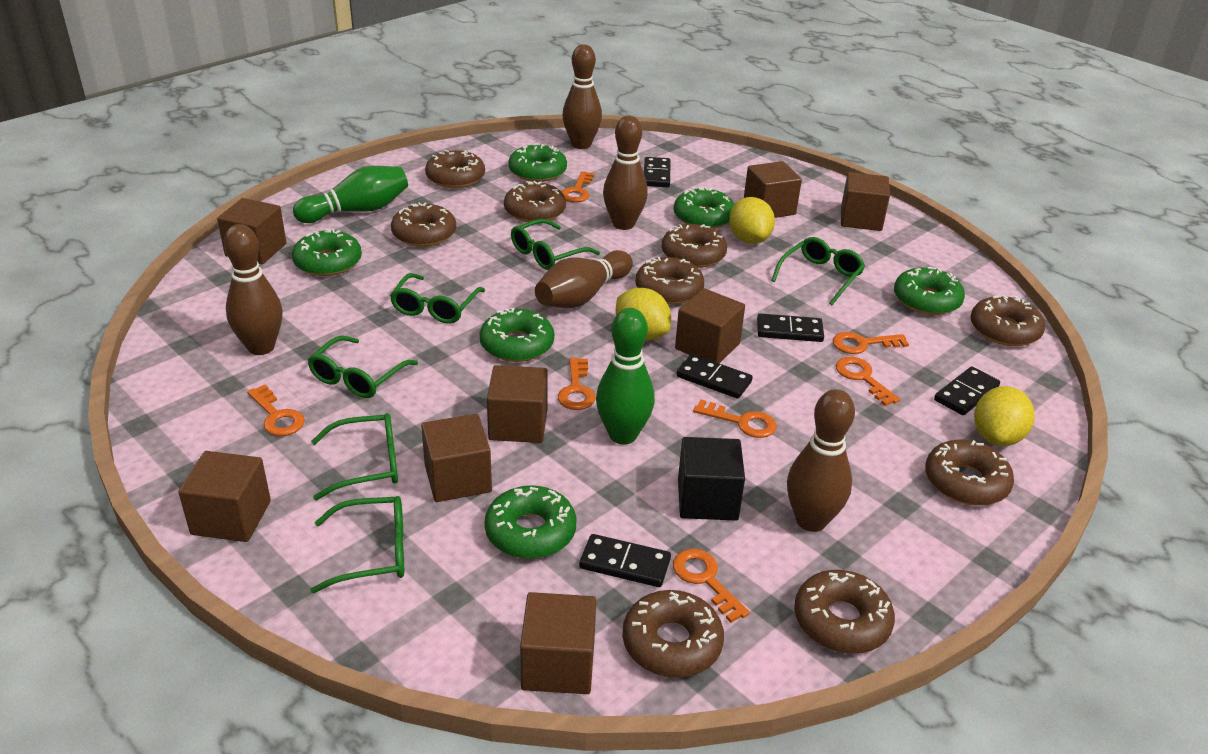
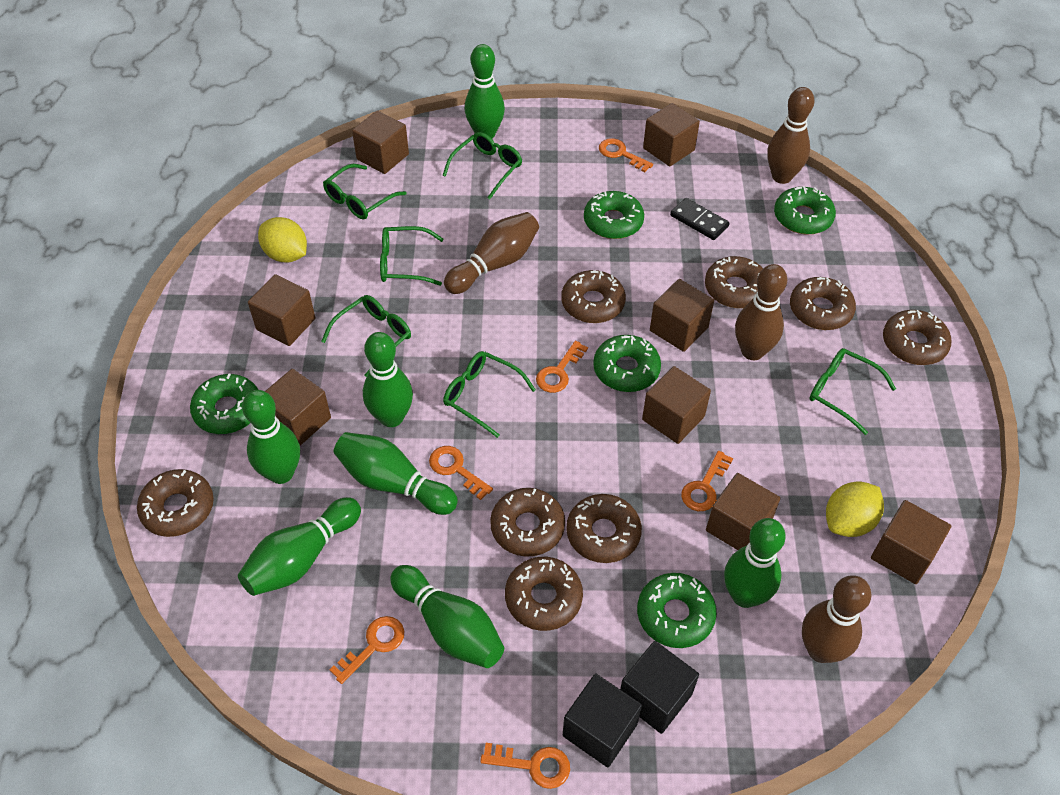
black cube: [678,437,745,520] = 1 -> [563,674,642,767] [620,641,699,734] = 2
black domino: [579,534,671,587] [644,157,671,187] [676,354,753,399] [757,313,824,342] [934,367,1000,415] = 5 -> [670,198,730,240] = 1
brown bowling pin: [224,224,283,355] [535,250,633,308] [562,44,602,149] [603,115,648,230] [787,389,855,532] = 5 -> [444,212,539,294] [735,264,787,360] [767,87,814,184] [802,575,872,663] = 4
brown donut: [391,203,456,247] [425,150,485,188] [504,181,566,222] [623,590,724,678] [635,257,704,304] [662,224,727,268] [794,570,895,654] [925,439,1014,506] [971,295,1045,346] = 9 -> [137,469,214,537] [490,488,565,557] [505,557,583,631] [561,270,626,323] [566,494,642,563] [705,256,763,308] [790,277,856,330] [883,310,952,365] = 8
green bowling pin: [293,166,408,223] [596,308,655,444] = 2 -> [238,497,361,596] [242,390,300,484] [333,432,458,515] [363,332,413,427] [390,565,504,668] [465,44,505,139] [724,518,786,608] = 7
green donut: [292,229,362,276] [480,308,554,362] [484,485,576,559] [508,144,567,182] [674,187,735,229] [894,267,965,315] = 6 -> [190,373,258,434] [584,191,644,239] [593,335,661,392] [637,573,717,648] [774,186,836,234] = 5
orange key: [247,385,305,436] [558,358,596,410] [561,171,595,203] [673,549,750,623] [693,399,777,438] [833,332,909,354] [836,357,900,406] = 7 -> [330,616,404,684] [429,446,493,500] [480,743,570,789] [536,341,588,393] [599,138,653,172] [681,451,733,511] = 6
yellow lemon: [615,288,671,340] [729,197,775,244] [974,386,1035,446] = 3 -> [258,217,307,262] [826,481,884,537] = 2

